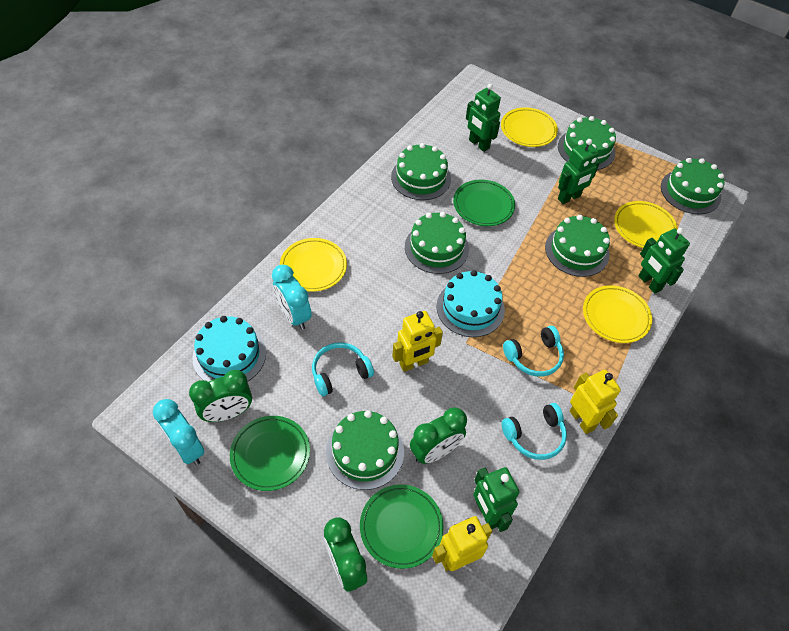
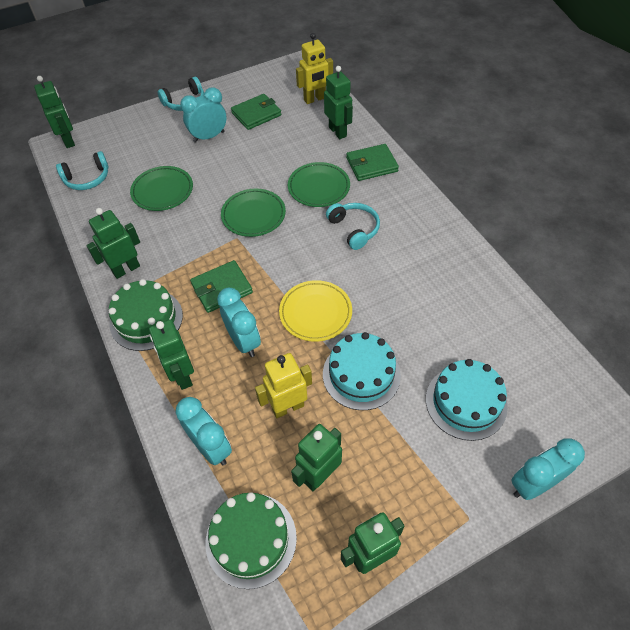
green cake: [326,410,404,490] [391,143,451,200] [405,212,469,274] [545,215,610,277] [558,116,616,170] [661,158,724,214] = 6 -> [109,279,183,351] [205,492,297,589] = 2
green clock: [189,370,252,422] [324,517,367,592] [410,408,467,464] = 3 -> none = 0
green robot: [466,84,501,152] [473,467,519,532] [558,139,600,204] [639,228,690,294] = 4 -> [34,76,75,148] [86,208,140,279] [149,319,194,390] [291,424,342,491] [324,66,353,139] [341,512,404,574] = 6
green wallet: none = 0 -> [190,260,253,313] [231,94,281,130] [346,144,399,181] = 3
turquoise clock: [153,399,204,465] [272,265,312,330] = 2 -> [175,397,232,465] [180,87,227,143] [217,288,261,357] [511,438,585,500] = 4
yellow plate: [280,238,347,292] [501,107,558,147] [583,285,652,343] [614,201,678,248] = 4 -> [279,280,352,342] = 1
yellow robot: [392,311,443,372] [432,516,492,571] [570,370,621,434] = 3 -> [255,353,312,418] [296,33,333,104] = 2

